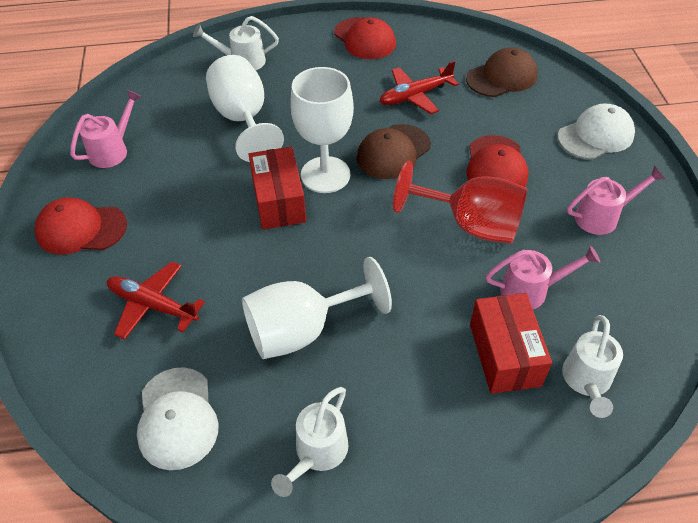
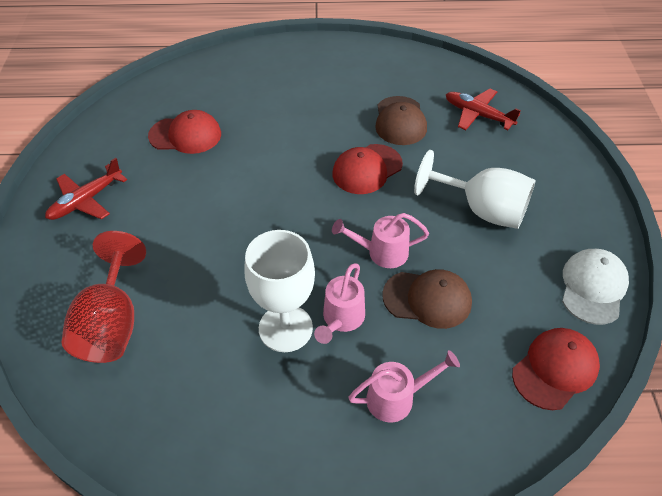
red box: [248,147,306,230] [470,293,552,394] = 2 -> none = 0
white cap: [137,367,219,470] [558,103,635,160] = 2 -> [562,249,629,325] = 1
white goblet: [206,55,284,162] [242,257,392,359] [290,67,354,193] = 3 -> [244,230,315,352] [414,150,536,229] = 2
white watering can: [193,16,279,70] [271,387,348,497] [562,315,623,418] = 3 -> none = 0

